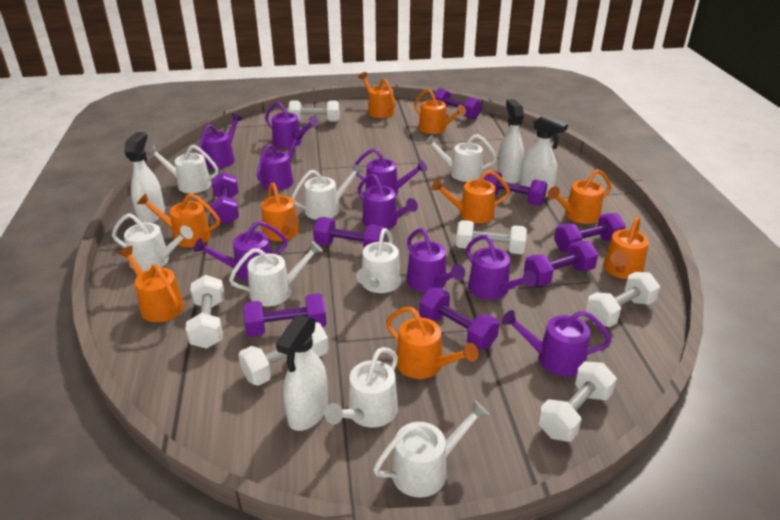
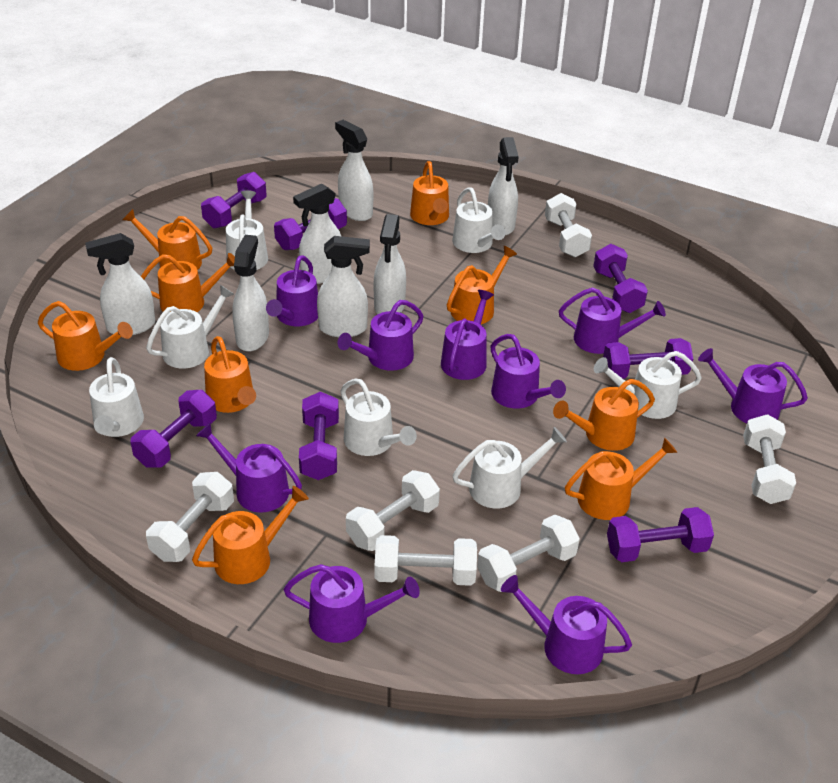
purple dumbbell: [210,172,239,225] [243,293,327,337] [313,217,385,249] [419,288,500,350] [434,88,482,120] [484,171,548,206] [524,241,599,286] [554,213,626,253] = 8 -> [130,390,217,468] [201,172,267,228] [274,198,347,250] [299,392,339,480] [593,244,648,313] [603,338,693,379] [607,507,714,562] = 7
white spray bottle: [124,132,165,223] [276,314,328,431] [497,99,524,184] [520,114,568,197] = 4 -> [85,233,155,335] [232,235,269,351] [293,184,341,284] [317,236,370,337] [335,120,373,221] [374,214,406,315] [488,137,519,235] = 7
white watering can: [112,213,193,272] [146,145,219,194] [229,241,323,307] [292,163,363,220] [324,347,398,428] [356,228,401,293] [373,400,489,498] [424,134,497,182] = 8 -> [89,357,144,437] [146,285,234,369] [226,190,268,270] [340,378,417,456] [452,187,506,253] [452,427,567,508] [594,351,702,419] = 7

